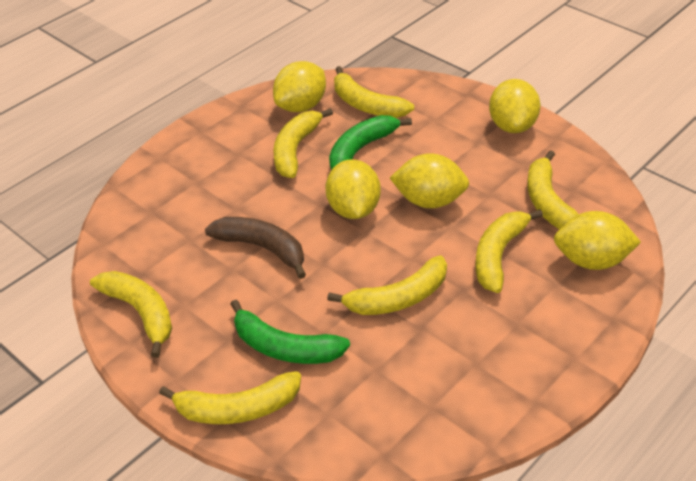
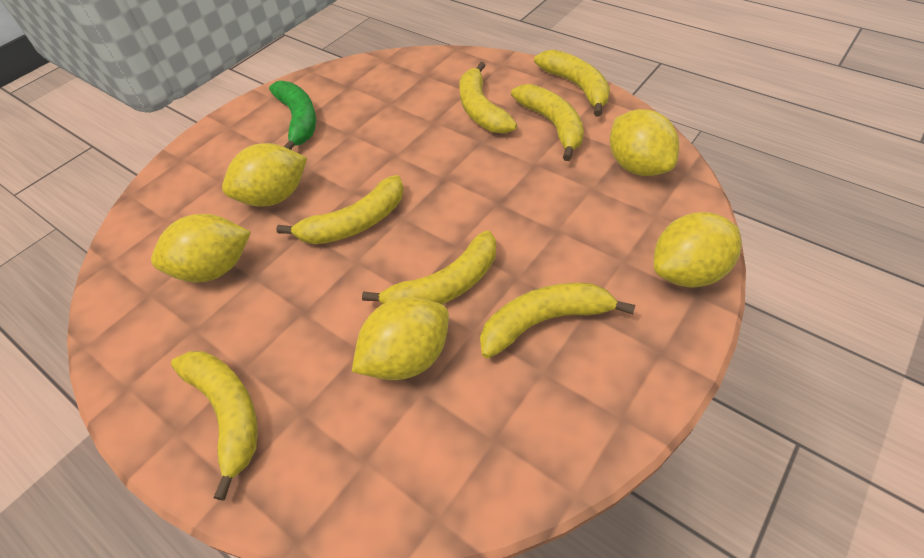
brown banana: [205,217,306,279] = 1 -> none = 0
green banana: [230,300,350,364] [329,115,412,170] = 2 -> [269,81,316,150] = 1

